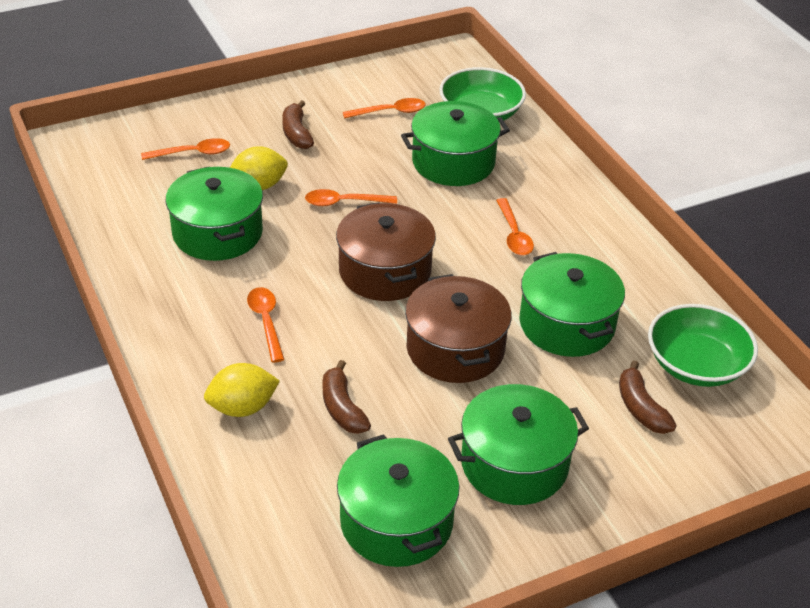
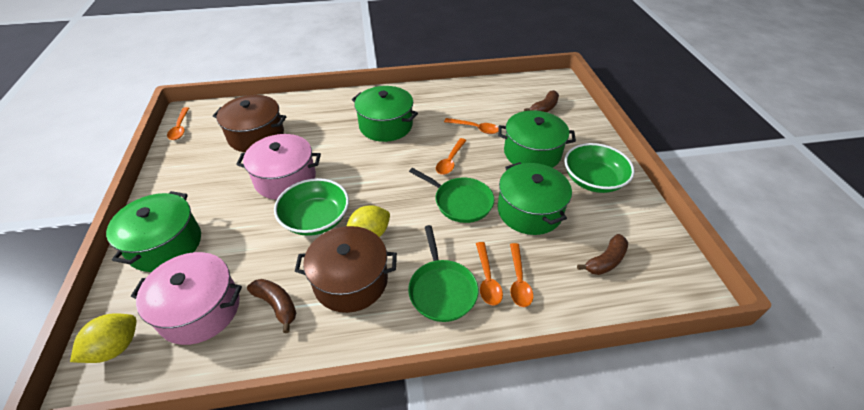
green pan: none = 0 -> [408,225,478,322] [409,168,494,223] = 2
green pot: [166,167,263,261] [337,434,460,567] [401,101,510,186] [448,384,589,505] [519,252,625,357] = 5 -> [106,191,201,272] [352,86,418,142] [498,111,576,168] [498,162,572,235] = 4
pink pot: none = 0 -> [131,252,242,345] [236,134,321,200] = 2

